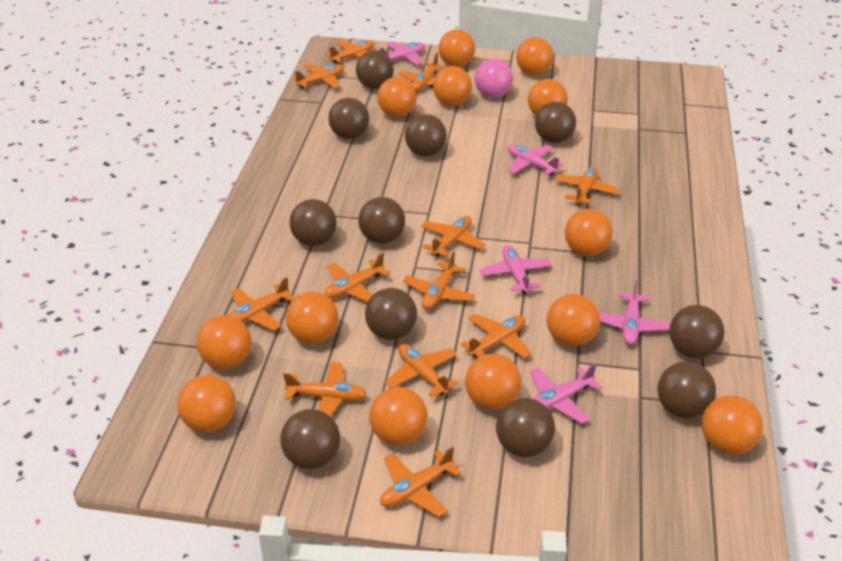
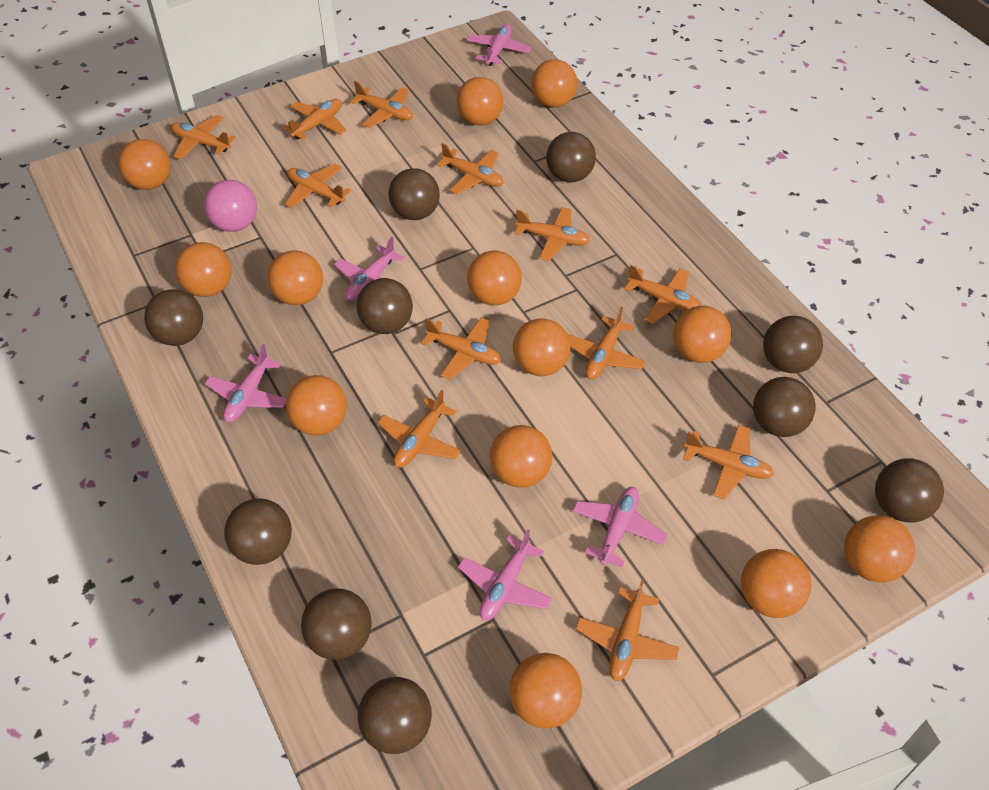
brown ball: [280,409,340,469] [290,199,337,246] [328,98,369,139] [356,50,394,89] [358,197,405,244] [365,288,417,340] [405,114,447,156] [496,398,555,457] [535,102,576,143] [658,361,716,419] [669,305,724,358] = 11 -> [144,289,203,346] [224,498,292,565] [301,588,372,660] [356,278,413,334] [358,677,432,754] [389,168,440,220] [546,132,596,183] [753,377,816,437] [763,316,823,373] [875,458,944,523] = 10

